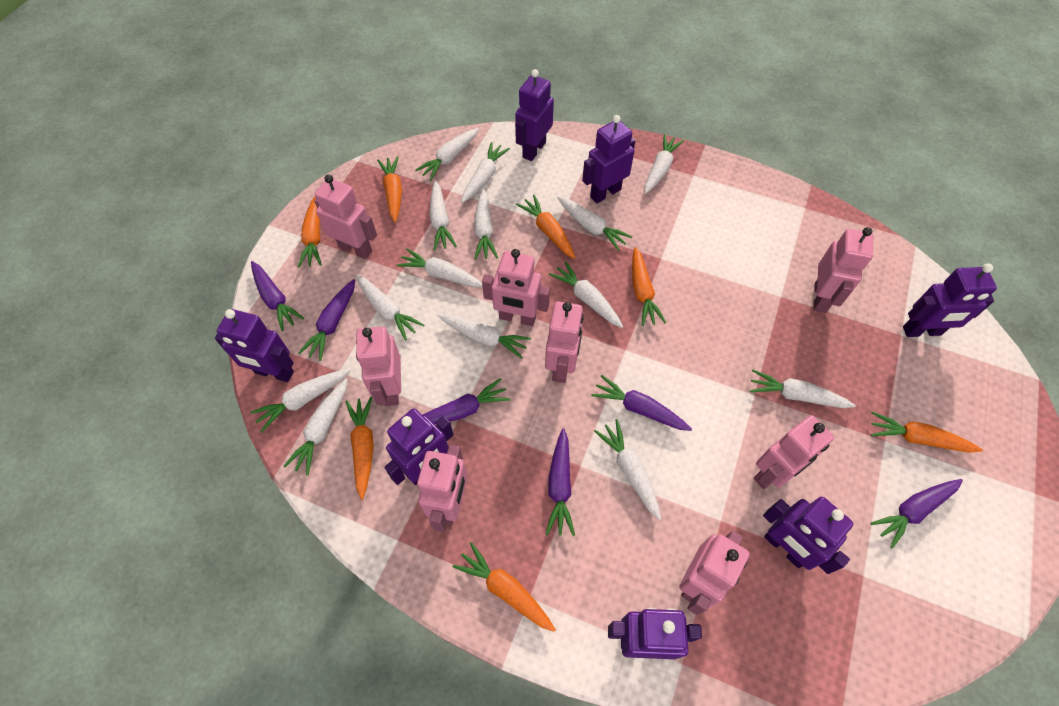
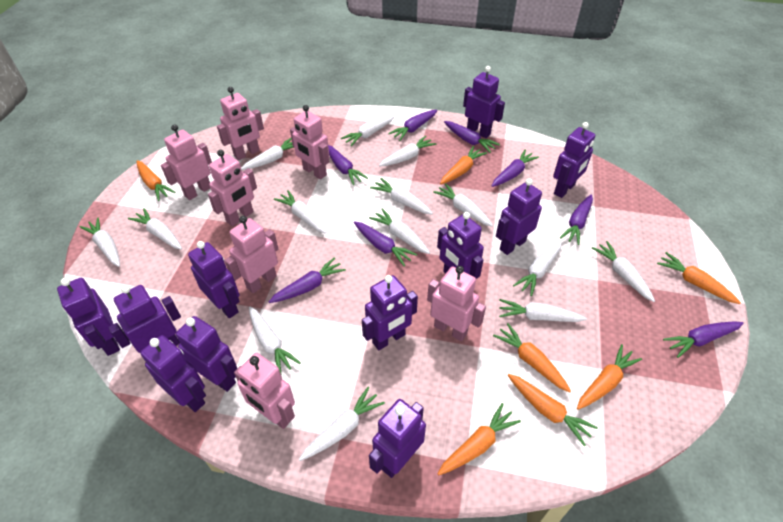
pink robot: [314,174,377,259] [356,326,401,406] [417,445,468,532] [482,249,550,326] [545,302,584,383] [679,531,750,615] [754,415,834,489] [813,227,873,313] = 8 -> [161,124,212,200] [208,150,257,226] [217,87,264,160] [225,216,278,293] [234,353,295,429] [290,105,330,180] [427,266,486,341] = 7
purple carrot: [251,261,304,331] [298,279,355,361] [422,378,511,425] [546,428,575,536] [591,375,692,431] [870,479,963,549] = 6 -> [268,257,346,303] [328,145,368,185] [354,221,417,266] [388,110,437,141] [444,121,500,153] [492,150,539,187] [560,195,593,245] [663,321,744,358] = 8
purple robot: [215,309,294,382] [385,408,454,485] [515,69,554,161] [582,115,635,203] [608,608,702,659] [763,497,853,574] [903,263,997,337] = 7 -> [57,278,120,356] [108,285,181,353] [140,335,206,412] [176,316,238,392] [188,241,240,318] [362,275,418,350] [369,399,426,478] [437,212,484,279] [463,66,505,138] [496,178,542,255] [553,122,595,198] = 11

